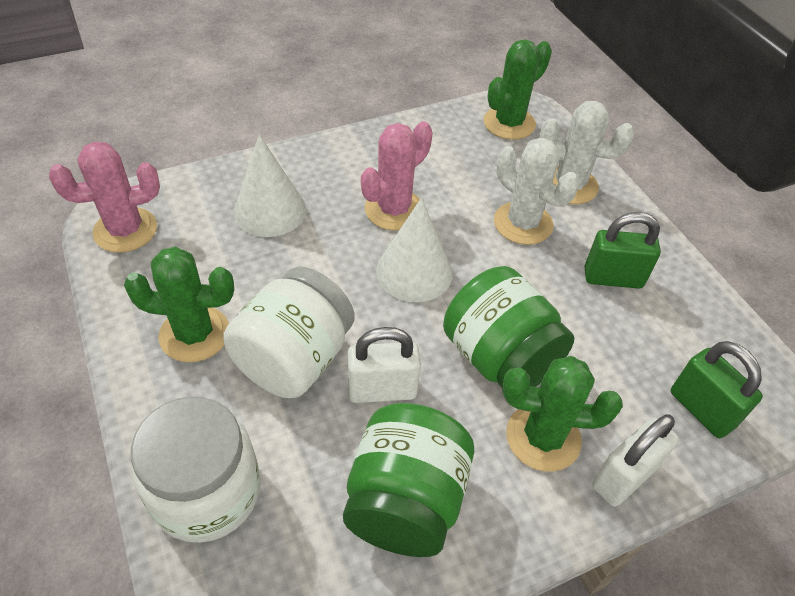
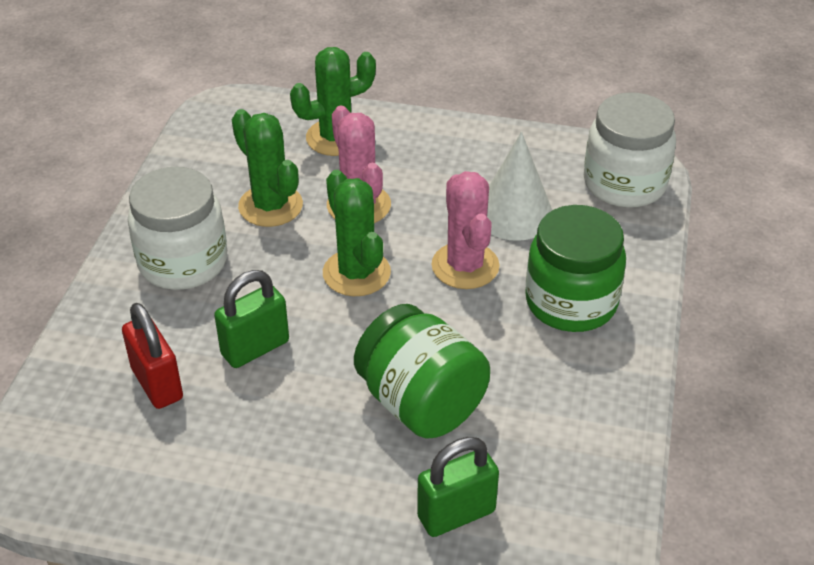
red padlock: none = 0 -> [122,303,183,409] = 1
white cactus: [494,138,579,245] [539,101,634,204] = 2 -> none = 0
white cone: [234,134,306,237] [376,198,452,302] = 2 -> [487,132,552,241] = 1
white padlock: [347,327,421,403] [592,414,679,507] = 2 -> none = 0

